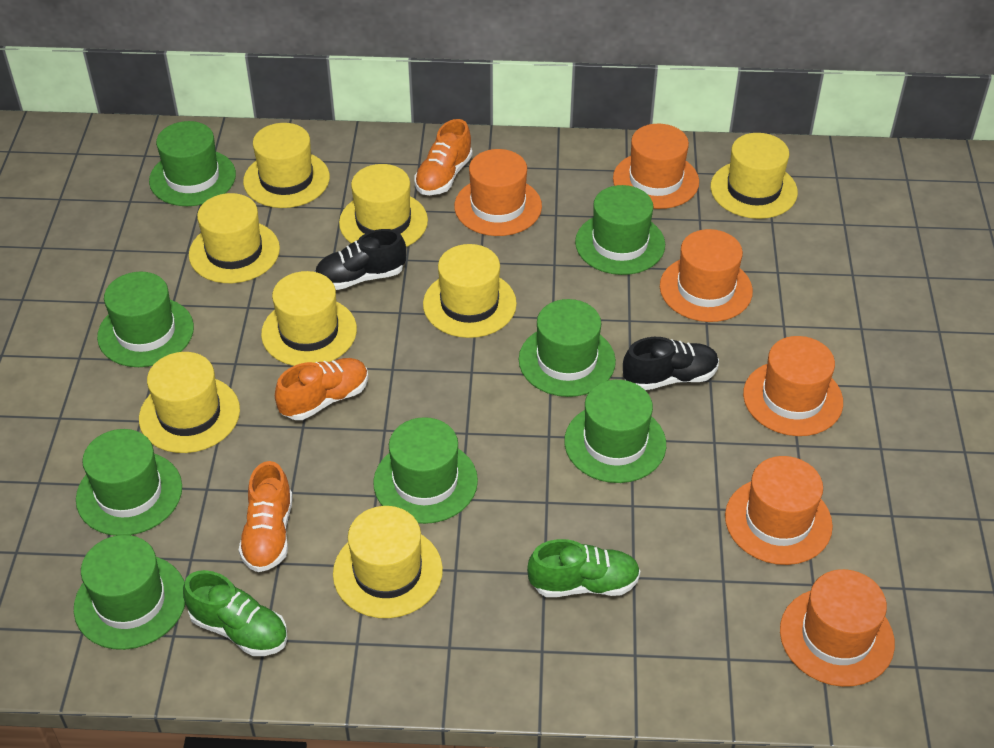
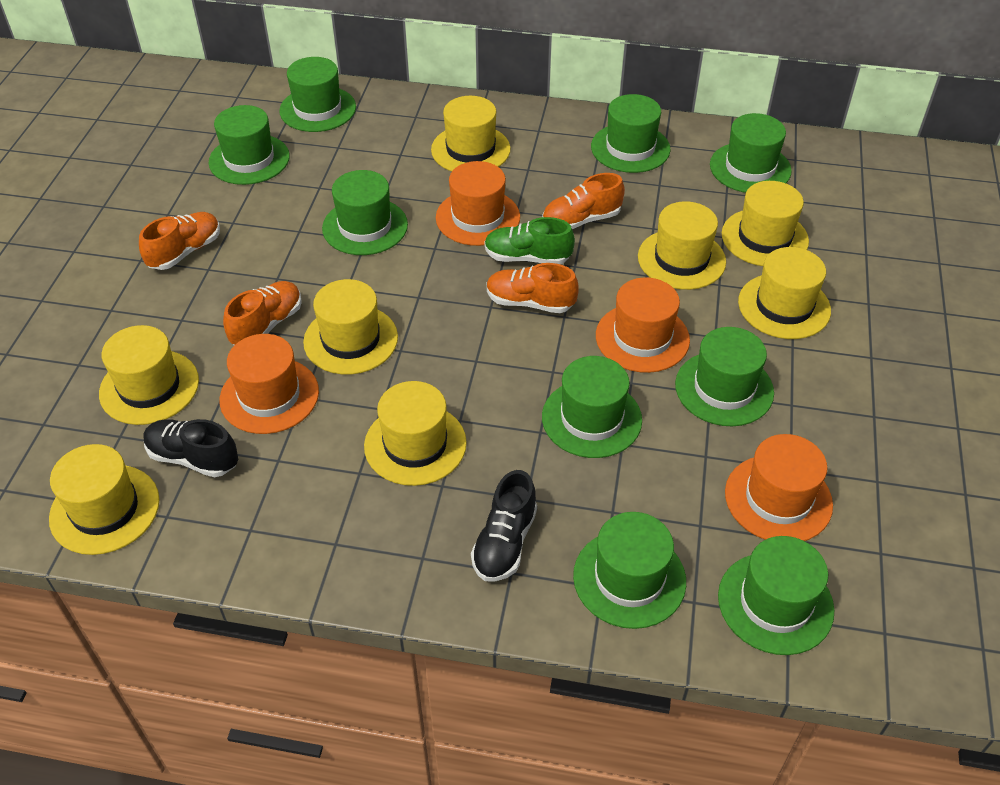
green hat: [74,535,185,650] [76,429,182,536] [97,272,194,367] [149,121,236,206] [373,417,478,524] [519,299,616,397] [564,380,666,483] [575,185,665,275] = 8 -> [209,105,290,185] [279,57,356,132] [322,170,408,255] [542,356,642,458] [573,512,686,629] [591,94,671,173] [675,327,774,426] [710,113,792,193] [718,536,834,655] = 9
green shoe: [183,570,288,656] [527,539,640,597] = 2 -> [484,217,575,264] = 1
orange hat: [454,149,542,236] [613,124,699,209] [660,229,753,322] [725,456,833,565] [743,336,843,436] [780,569,895,687] = 6 -> [220,334,319,434] [436,161,520,246] [596,277,690,373] [725,434,833,541] = 4
orange shoe: [239,461,293,572] [275,358,368,420] [414,119,472,195] = 3 -> [139,212,220,270] [223,281,302,345] [487,263,579,313] [542,173,625,230] = 4

